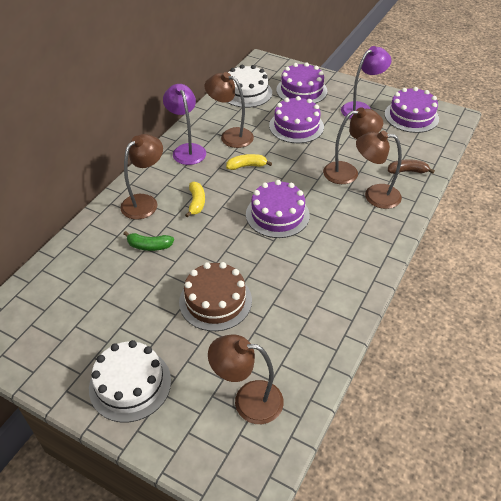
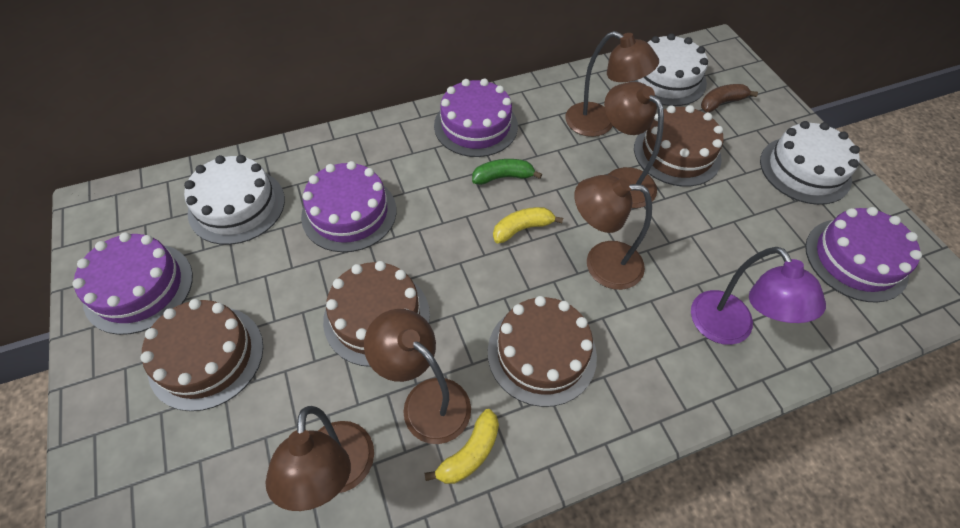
brown cake: [179,262,252,331] = 1 -> [141,299,263,411] [323,261,430,367] [488,296,597,407] [634,105,724,187] = 4
purple lamp: [163,84,206,165] [341,46,391,119] = 2 -> [691,247,826,345] = 1
white cake: [89,340,171,422] [227,65,272,108] = 2 -> [184,155,285,245] [630,33,708,106] [760,121,860,205] = 3

